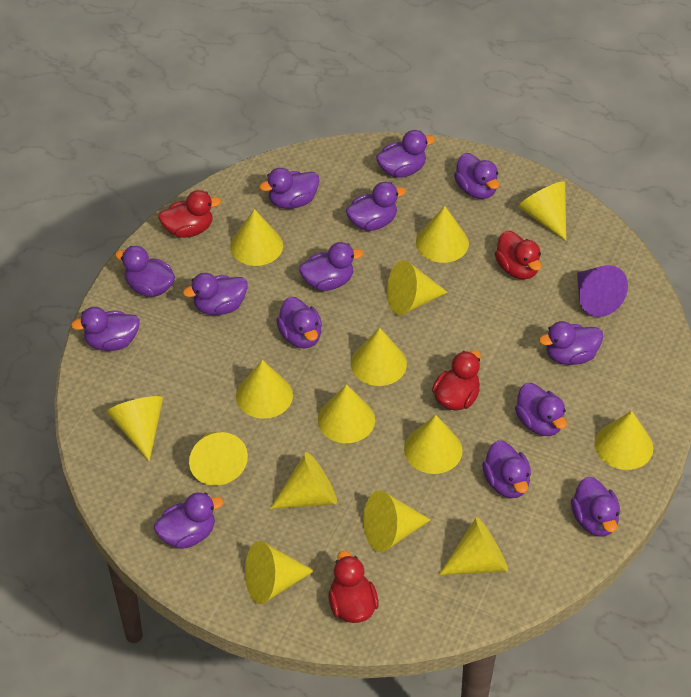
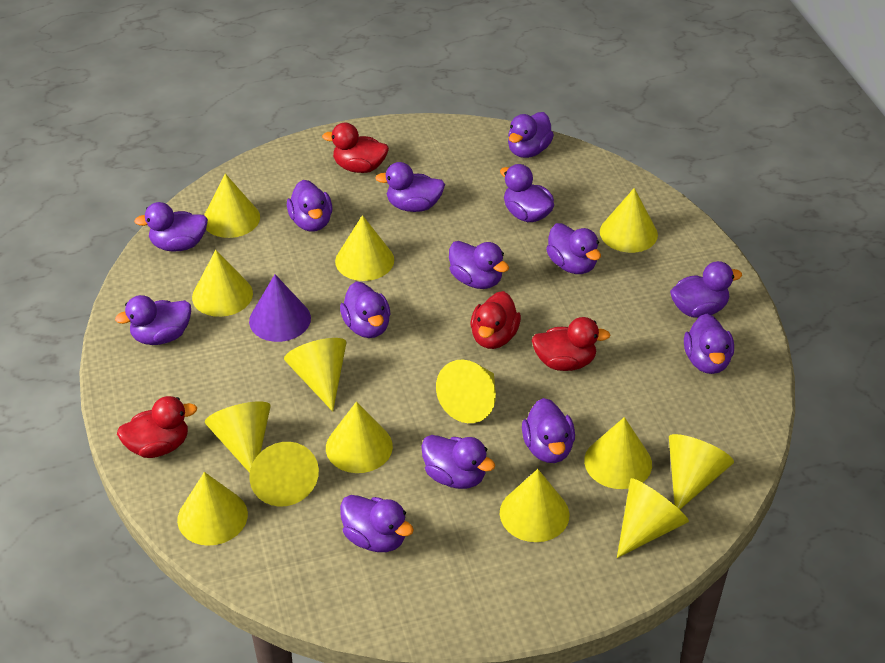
yellow cone: [106,396,163,462] [189,432,248,486] [230,209,283,266] [236,360,293,419] [245,541,314,604] [270,452,337,509] [318,384,375,443] [351,328,407,386] [363,491,430,552] [387,260,448,315] [404,415,463,474] [416,206,469,263] [438,517,508,575] [518,181,566,241] [595,411,653,470] = 15 -> [177,472,248,546] [192,250,253,317] [204,174,260,238] [205,401,271,473] [249,442,319,507] [284,338,347,411] [326,402,393,473] [335,215,394,281] [436,360,496,423] [500,469,569,542] [584,417,652,489] [600,188,658,253] [617,478,689,558] [669,434,734,510] = 14

